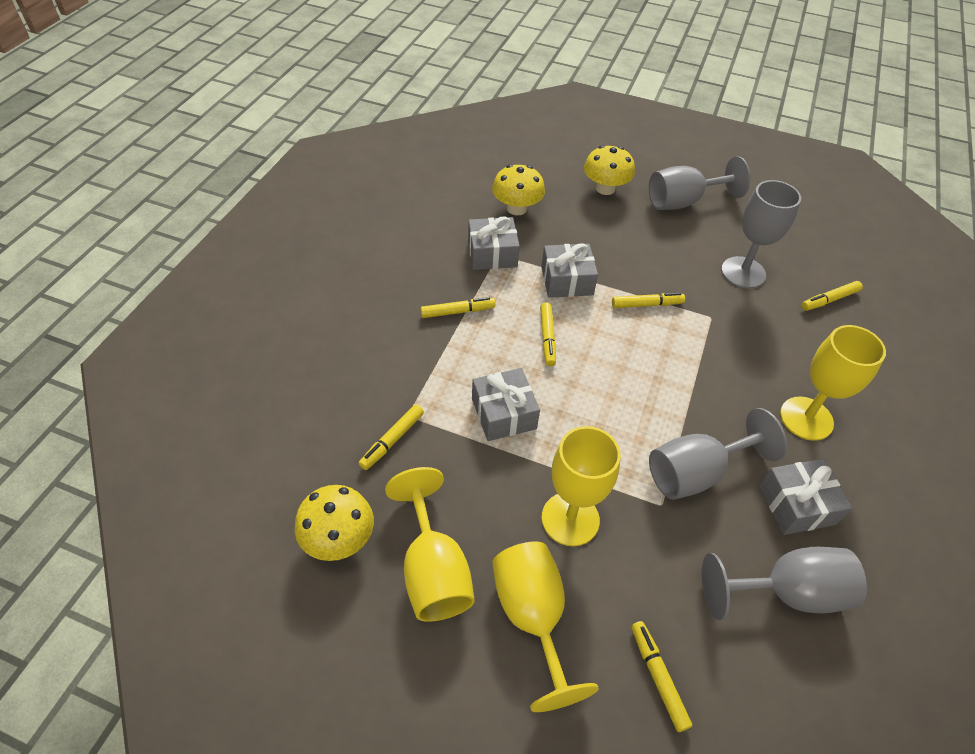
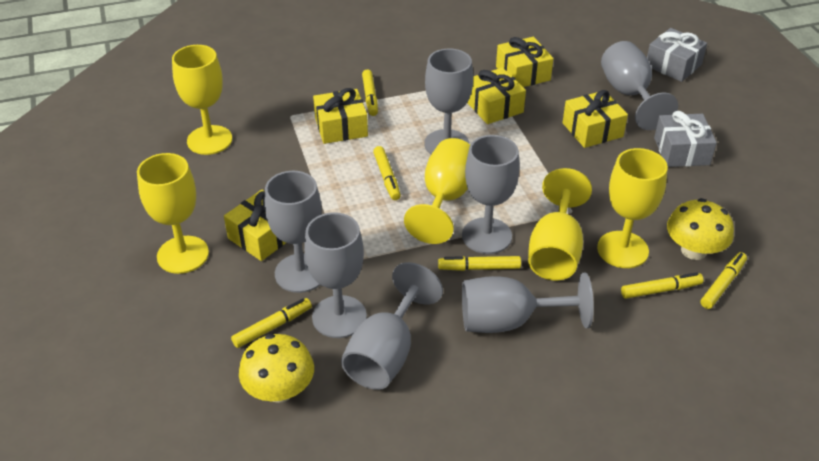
grey gift: [468,216,520,270] [472,368,540,441] [541,243,598,298] [759,459,852,535] = 4 -> [647,28,707,82] [654,111,717,167] = 2
grey goblet: [649,156,750,210] [649,408,787,500] [702,547,867,620] [721,180,801,288] = 4 -> [265,171,322,293] [304,212,367,338] [341,262,443,390] [424,48,473,154] [462,135,520,254] [462,273,594,333] [601,41,678,130] = 7
yellow gift: none = 0 -> [224,190,286,261] [313,88,368,144] [467,68,526,124] [496,37,553,87] [562,90,628,148] = 5
yellow goblet: [385,467,475,622] [492,541,599,712] [542,426,621,546] [780,325,886,441] = 4 -> [137,153,209,274] [172,45,232,155] [404,138,470,244] [528,168,592,280] [597,148,668,268] = 5
yellow mushroom: [295,485,374,561] [492,164,545,215] [584,145,635,195] = 3 -> [239,334,314,403] [667,198,734,260] = 2

